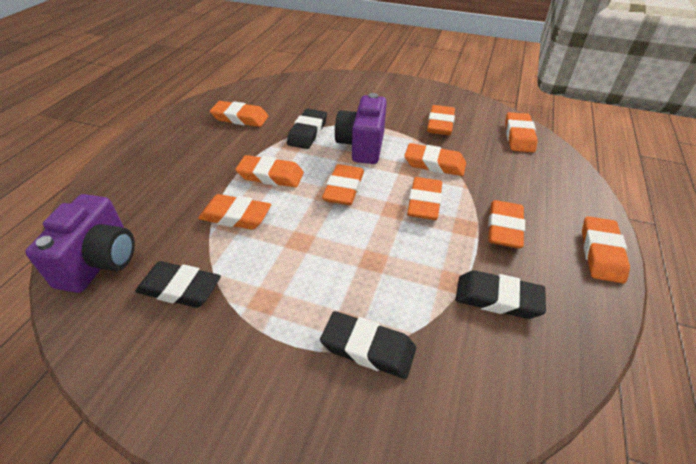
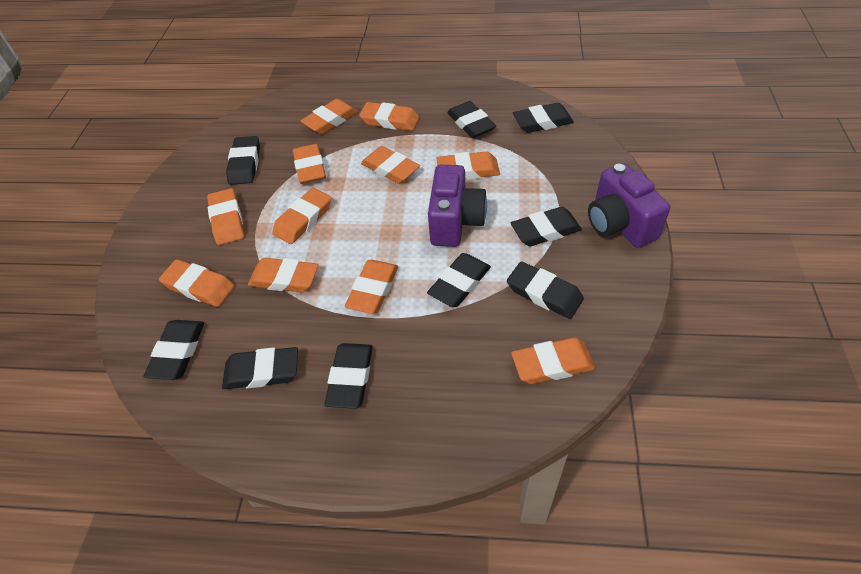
black eraser: [135,261,221,308] [287,109,327,149] [320,311,416,379] [456,270,546,319] = 4 -> [144,320,204,380] [222,347,298,389] [226,136,260,185] [324,343,373,409] [427,253,491,307] [447,101,496,138] [507,261,584,319] [511,207,582,246] [513,103,574,133] = 9
orange eraser: [198,194,271,230] [210,101,268,127] [235,155,304,188] [322,164,364,205] [404,143,466,176] [407,177,442,220] [427,105,455,135] [488,200,525,249] [505,112,538,153] [582,216,630,283] = 10 -> [159,259,235,307] [207,188,244,245] [248,258,319,292] [272,188,331,244] [293,144,326,184] [300,99,358,134] [345,260,398,314] [359,102,419,131] [361,146,420,184] [436,151,500,180] [511,337,596,384] = 11

